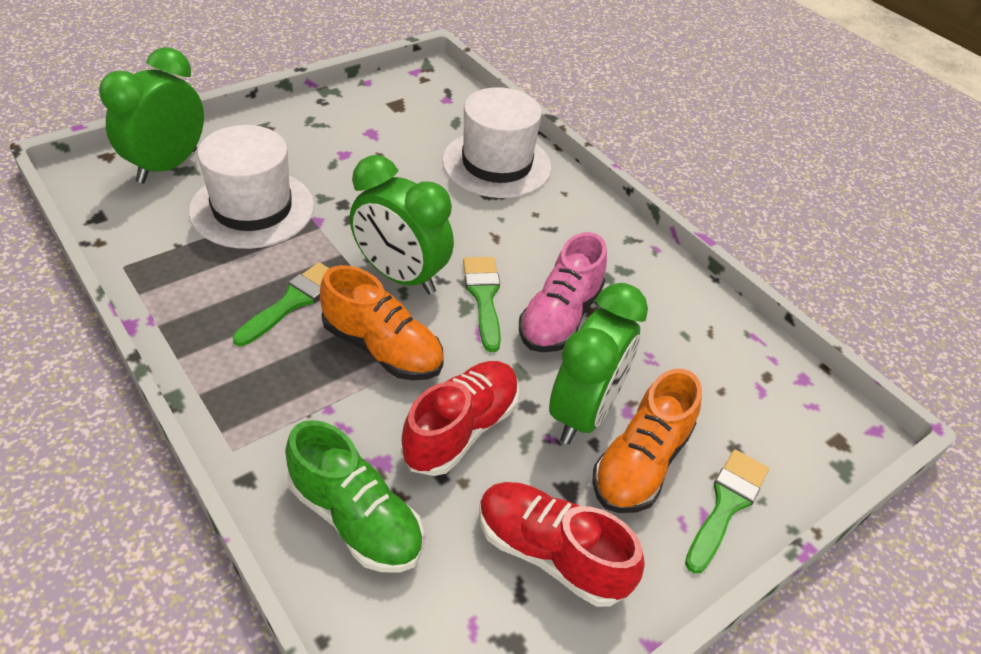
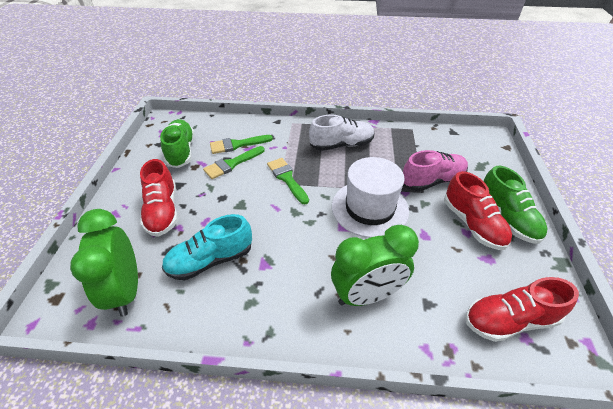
green clock: [99,47,204,183] [350,155,454,295] [549,283,648,444] = 3 -> [70,209,138,317] [331,225,419,306] = 2
green shoe: [285,420,424,572] = 1 -> [160,119,194,168] [484,166,548,244] = 2
orange shoe: [320,265,444,380] [592,369,702,513] = 2 -> none = 0
red shoe: [401,361,519,476] [479,482,645,607] = 2 -> [140,159,178,237] [444,171,512,250] [465,277,579,342] = 3
turquoise shoe: none = 0 -> [162,214,252,280] = 1
white hat: [189,125,314,249] [442,87,551,198] = 2 -> [332,157,409,238] = 1
white shoe: none = 0 -> [309,115,375,151] = 1

